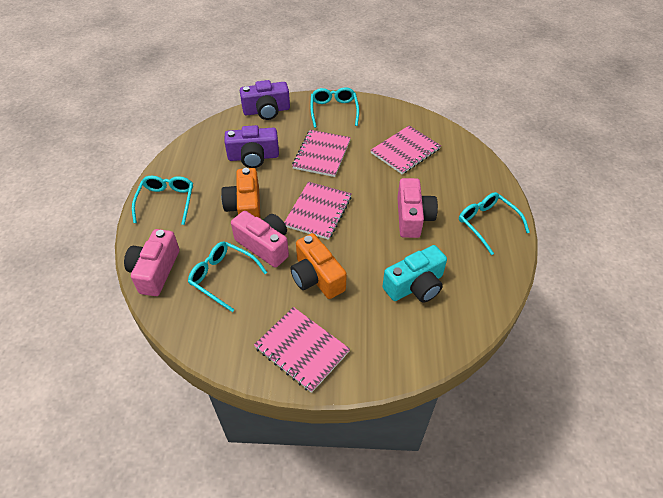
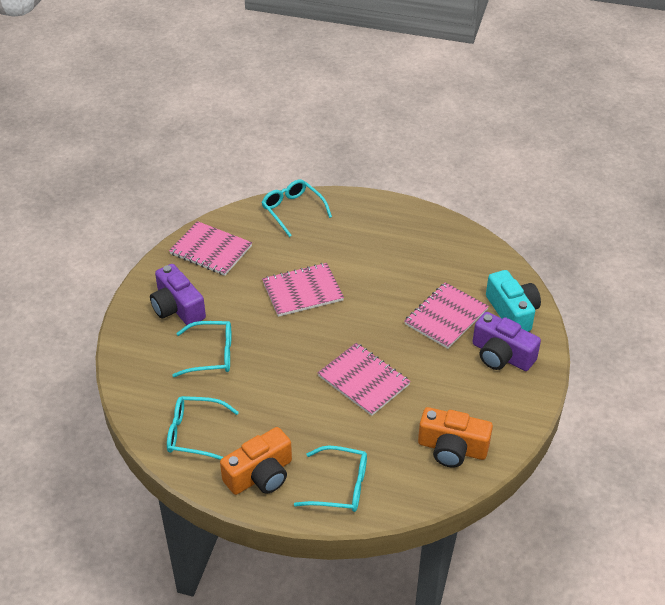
pink camera: [124,229,179,296] [231,211,289,267] [397,178,438,238] = 3 -> none = 0

